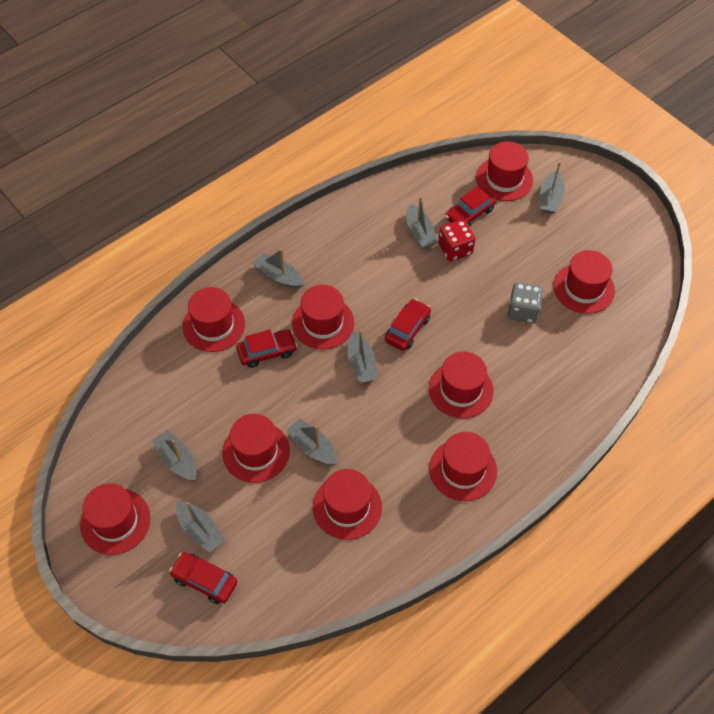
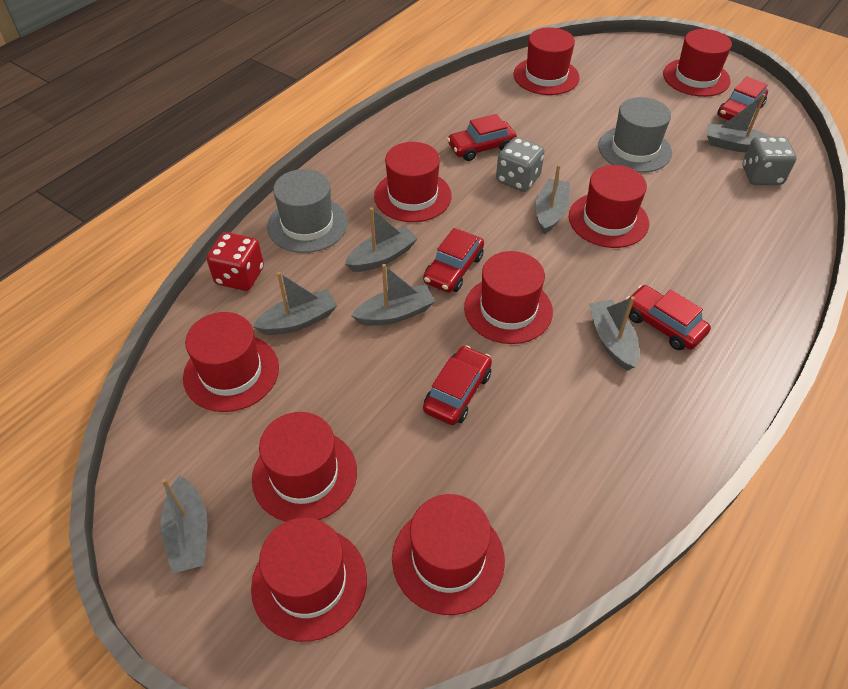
grey dice: [508,282,543,323] = 1 -> [496,137,545,192] [742,137,797,185] = 2
grey hat: none = 0 -> [267,169,348,253] [598,97,672,173] = 2
red car: [169,552,237,604] [236,330,297,368] [385,299,431,351] [445,186,496,227] = 4 -> [423,228,484,293] [423,345,492,425] [447,114,517,161] [625,285,711,350] [717,76,768,120] = 5

